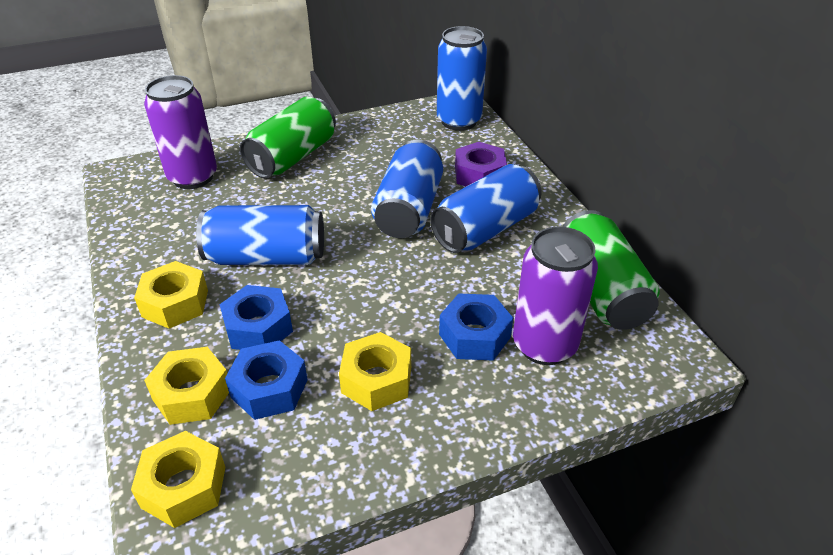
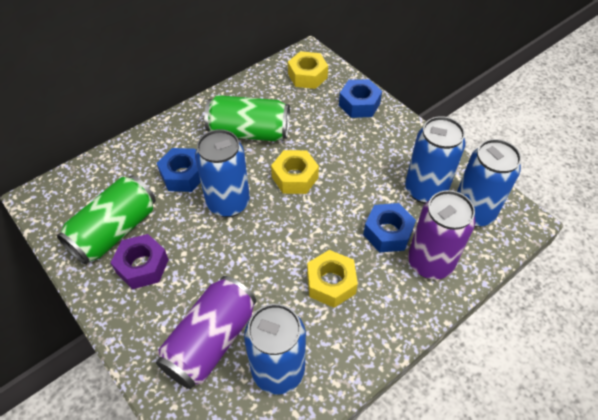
yellow nut: [131,431,225,528] [134,261,208,329] [144,347,229,425] [339,332,411,411] = 4 -> [271,150,319,194] [288,51,328,89] [307,250,358,308] = 3

